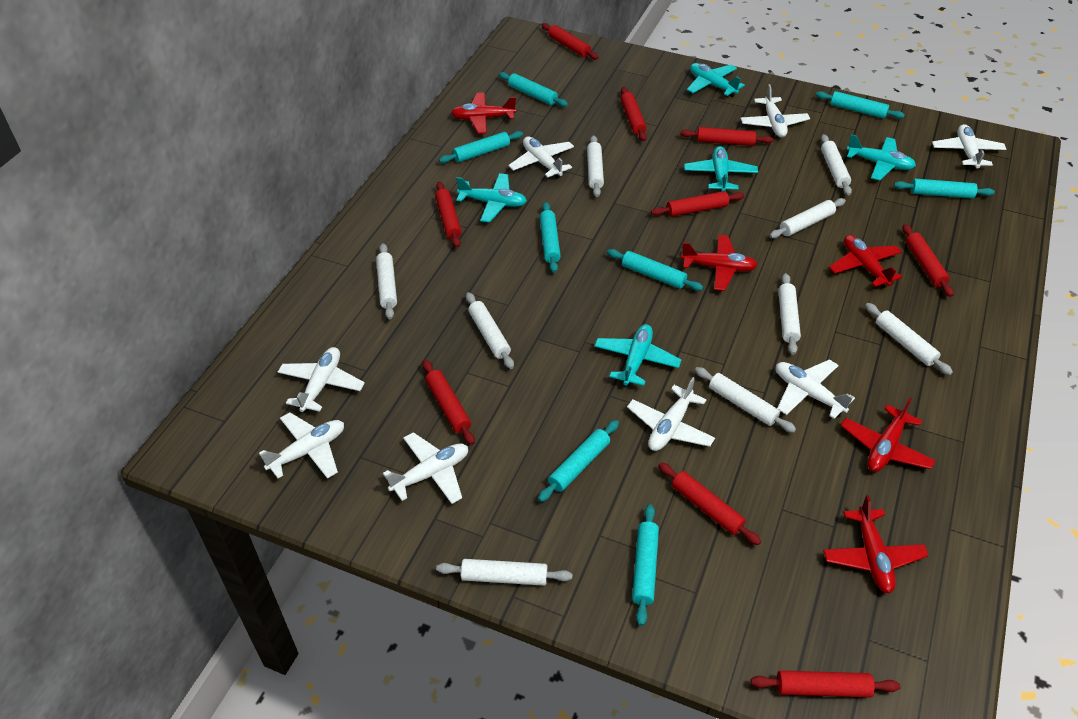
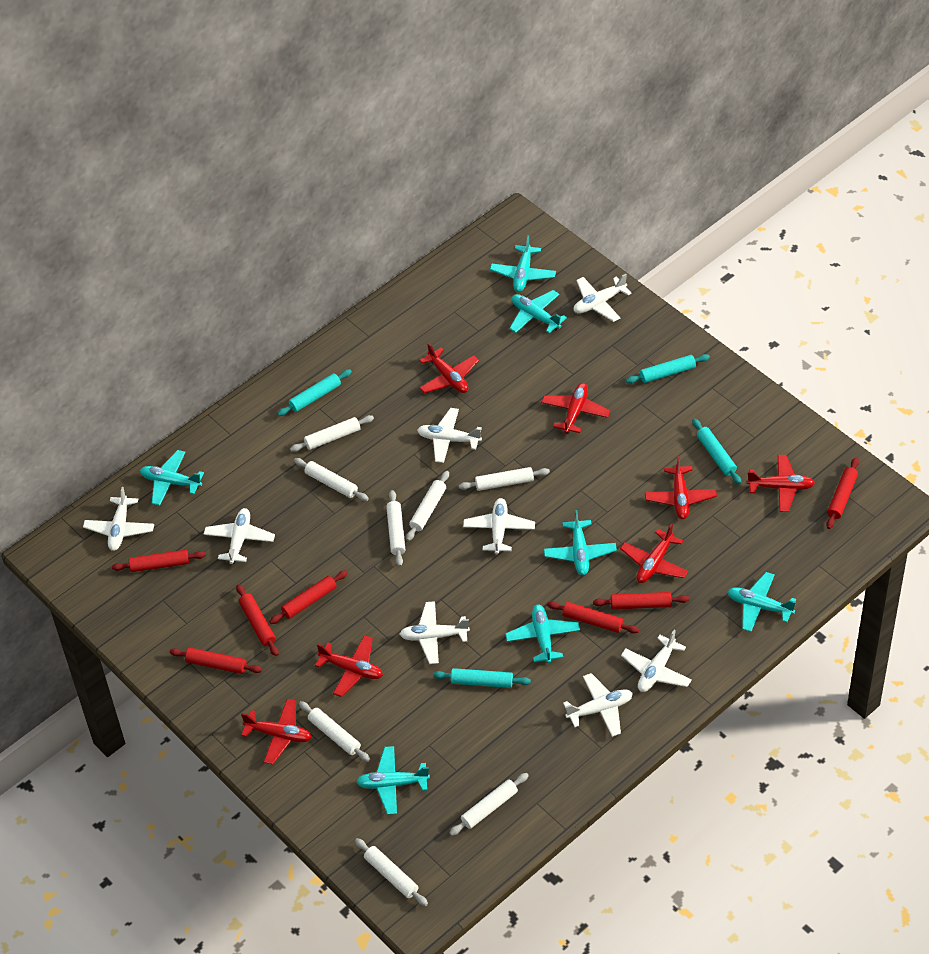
red plane: [451,92,516,134] [681,235,758,291] [823,495,929,594] [829,235,902,288] [841,398,936,472] = 5 -> [241,699,312,765] [315,635,383,697] [419,343,479,393] [541,383,610,434] [620,523,689,583] [645,455,717,519] [747,455,815,512] = 7
red rolling pin: [422,360,475,445] [435,182,462,248] [542,23,599,60] [621,87,647,141] [651,191,744,217] [658,462,761,545] [680,127,773,146] [751,670,901,697] [902,224,954,297] = 9 -> [112,550,206,572] [170,648,262,674] [236,584,279,656] [269,570,348,624] [547,601,639,633] [593,592,689,609] [826,458,859,529] = 7
turquoise plane: [456,173,527,223] [594,324,682,386] [684,146,758,192] [687,63,745,97] [847,134,916,181] = 5 -> [140,450,204,506] [356,746,430,815] [490,235,556,292] [505,604,580,664] [509,290,567,333] [544,510,617,575] [728,572,796,632] = 7
turquoise rolling pin: [439,131,523,163] [499,72,568,107] [538,420,619,502] [540,202,561,273] [607,249,703,291] [632,504,659,626] [816,91,905,119] [894,179,995,199] = 8 -> [277,369,352,416] [433,668,531,688] [626,354,710,384] [692,418,741,484] = 4
white rolling pin: [376,243,397,319] [436,559,572,586] [466,292,514,369] [587,135,604,197] [695,367,796,433] [770,198,846,238] [778,273,801,355] [821,134,852,196] [865,303,953,375] = 9 -> [290,415,374,452] [294,458,369,501] [299,701,370,762] [355,838,428,906] [386,490,406,567] [406,471,449,541] [450,773,529,836] [459,467,550,491] = 8

